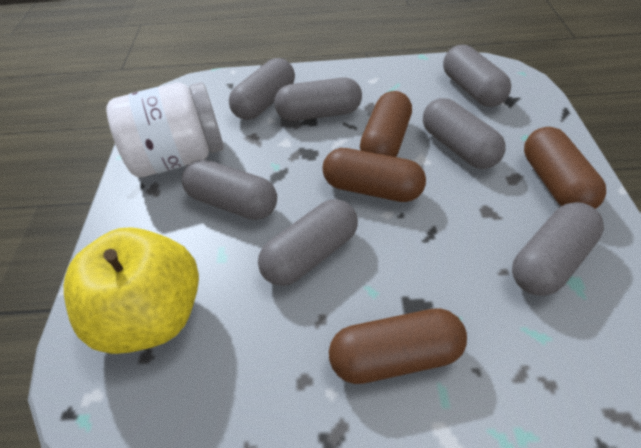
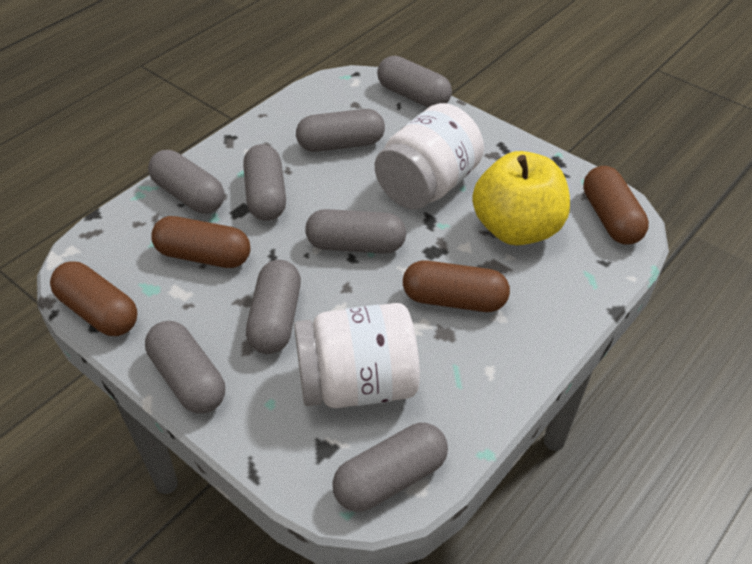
grey capsule: [182,159,277,220] [229,58,295,120] [258,199,358,286] [274,77,362,121] [423,98,506,169] [443,45,511,107] [512,202,604,296] = 7 -> [145,321,225,413] [148,150,224,214] [243,144,286,221] [246,260,301,354] [296,109,385,152] [305,209,406,253] [332,423,448,512] [377,56,452,108] = 8
white jar: [106,82,224,177] = 1 -> [294,303,420,408] [375,103,484,209] = 2

